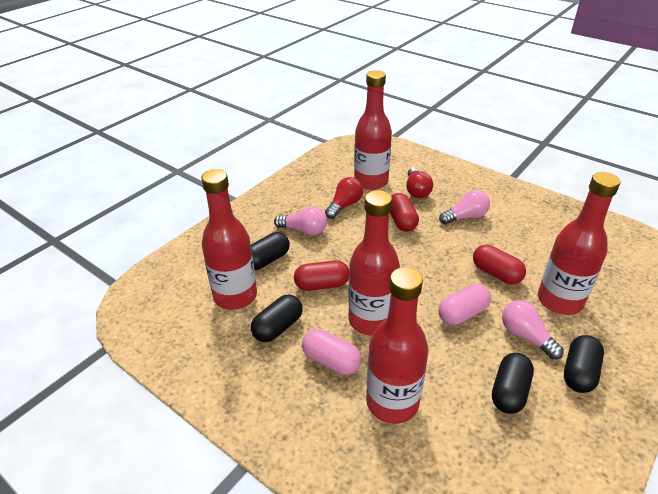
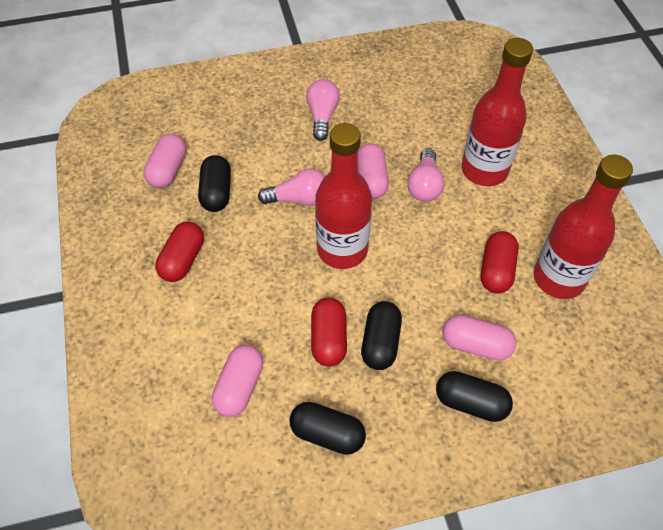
pink capsule: [302,329,362,375] [439,284,491,325] = 2 -> [144,134,186,188] [212,345,263,417] [358,143,389,199] [443,315,516,361] = 4
red bottle: [201,169,257,310] [348,190,400,335] [354,70,392,190] [366,267,428,424] [538,172,620,315] = 5 -> [315,123,372,269] [461,38,533,186] [534,155,633,299] = 3
red light bulb: [325,177,363,219] [406,167,433,198] = 2 -> none = 0

